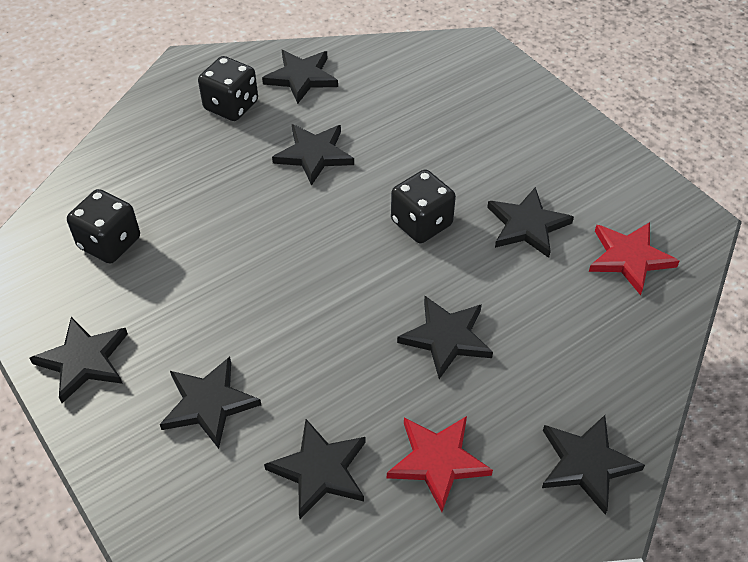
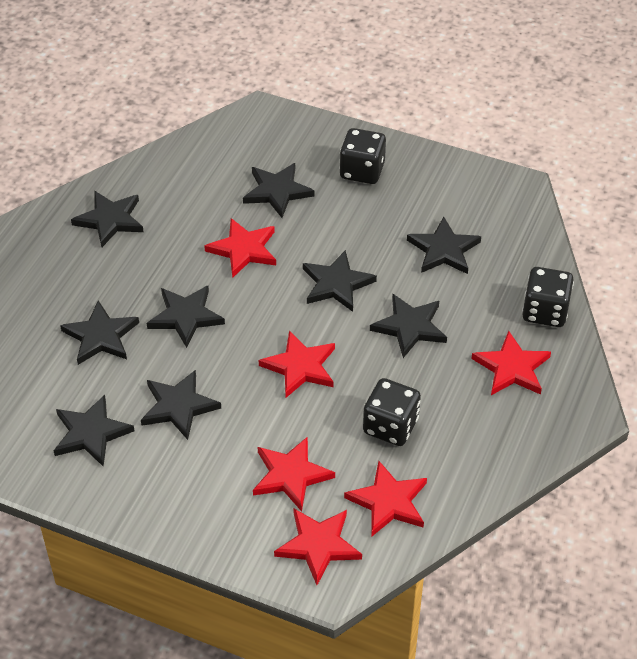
black star: [29,317,128,403] [160,357,261,449] [262,50,338,104] [264,419,366,519] [272,124,354,186] [397,296,493,379] [487,187,574,258] [542,415,645,514] = 8 -> [54,395,135,466] [60,301,139,365] [71,191,144,247] [141,370,221,440] [147,286,225,348] [243,163,315,218] [303,250,377,312] [370,293,447,358] [407,217,481,274] = 9
red star: [387,416,493,512] [589,222,680,295] = 2 -> [204,218,276,278] [253,437,335,512] [259,331,335,398] [274,508,362,585] [344,461,427,537] [471,331,551,395] = 6

